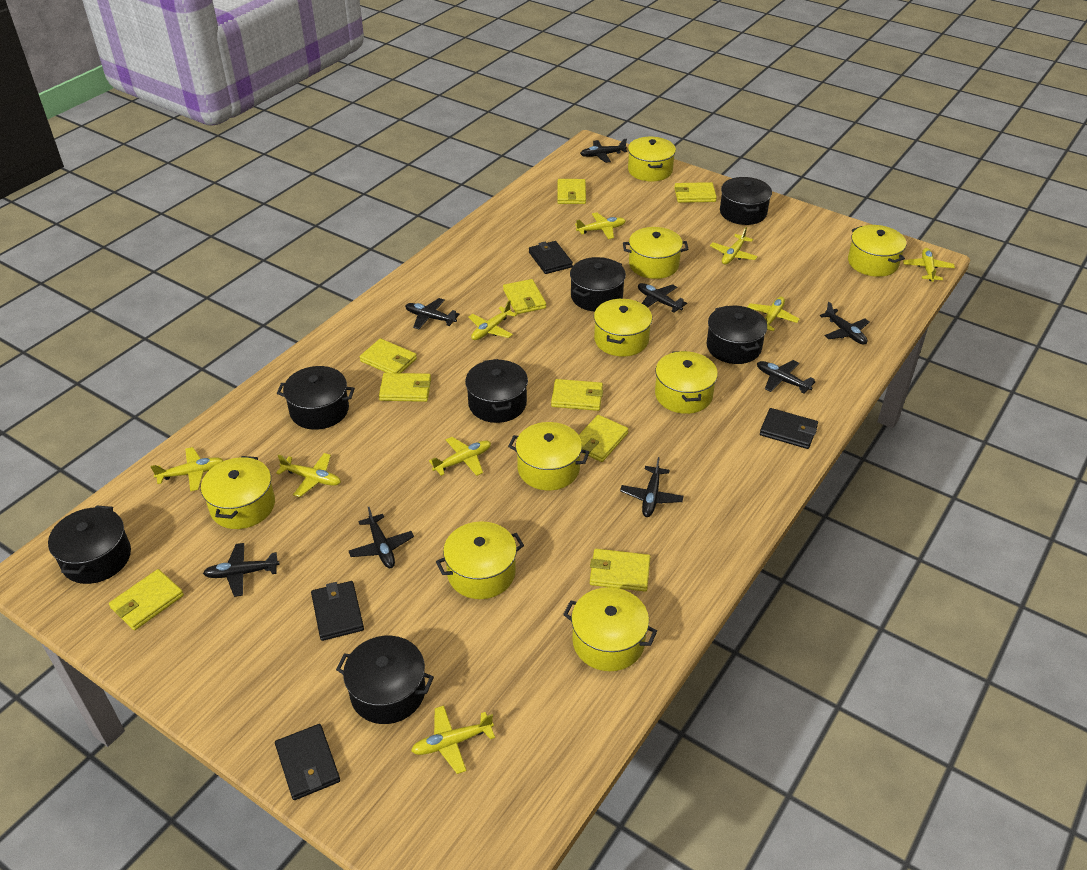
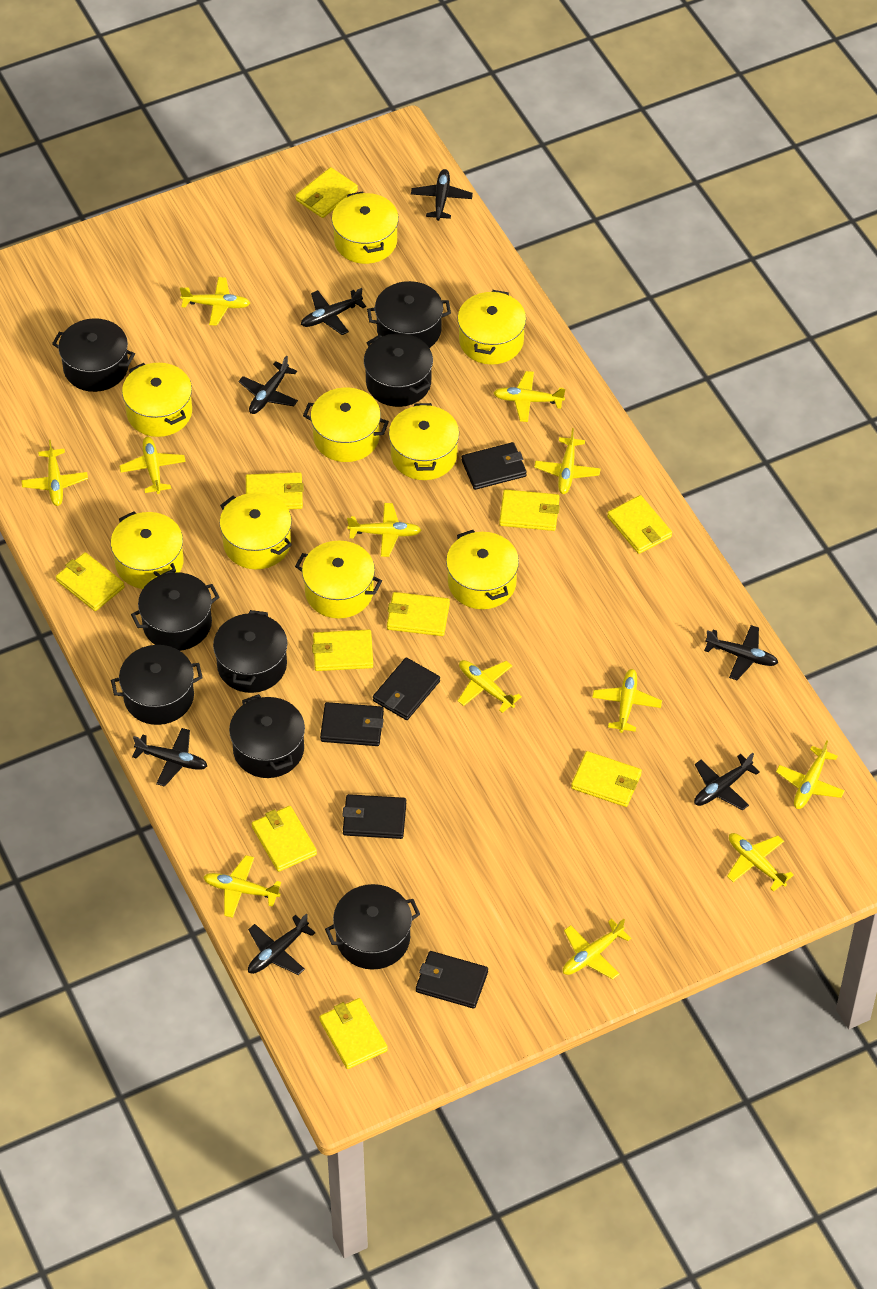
black plane: [203,543,280,597] [348,507,414,568] [405,298,459,329] [580,139,627,163] [620,457,684,517] [638,283,687,313] [757,360,815,394] [820,302,869,345] = 8 -> [132,728,207,787] [239,355,298,414] [248,914,315,975] [301,288,366,335] [411,169,473,221] [694,753,760,810] [704,625,778,680] = 7
black pot: [48,505,131,584] [277,366,355,430] [336,636,434,724] [465,359,528,423] [570,257,626,312] [707,306,767,364] [720,177,772,225] = 7 -> [52,318,135,392] [111,645,203,725] [131,572,219,651] [213,610,287,693] [229,694,305,778] [325,884,420,970] [364,333,433,407] [367,281,451,348] = 8
black wallet: [275,724,340,800] [311,581,364,641] [529,241,573,274] [760,408,818,449] = 4 -> [320,702,384,746] [342,794,406,839] [373,657,440,720] [416,951,488,1009] [462,442,527,490] = 5
yellow plane: [151,447,224,492] [276,453,341,497] [411,705,495,774] [429,437,491,476] [468,300,517,340] [575,212,626,239] [710,227,758,265] [748,297,800,331] [903,248,955,282] = 9 -> [21,440,88,506] [119,437,186,494] [180,277,250,326] [203,855,281,918] [347,503,421,557] [458,660,522,713] [493,371,565,422] [534,428,601,494] [563,919,631,979] [592,669,662,733] [727,833,794,892] [776,740,845,809] = 12
yellow wallet: [109,569,184,630] [360,338,417,373] [379,373,431,402] [503,279,546,314] [551,379,603,411] [558,179,586,204] [579,415,629,462] [590,549,650,592] [674,182,717,203] = 9 -> [56,552,125,611] [246,472,304,509] [252,806,317,872] [295,167,358,218] [312,630,373,671] [319,998,388,1069] [387,592,450,636] [499,489,560,531] [571,751,642,807] [607,495,672,554] = 10

